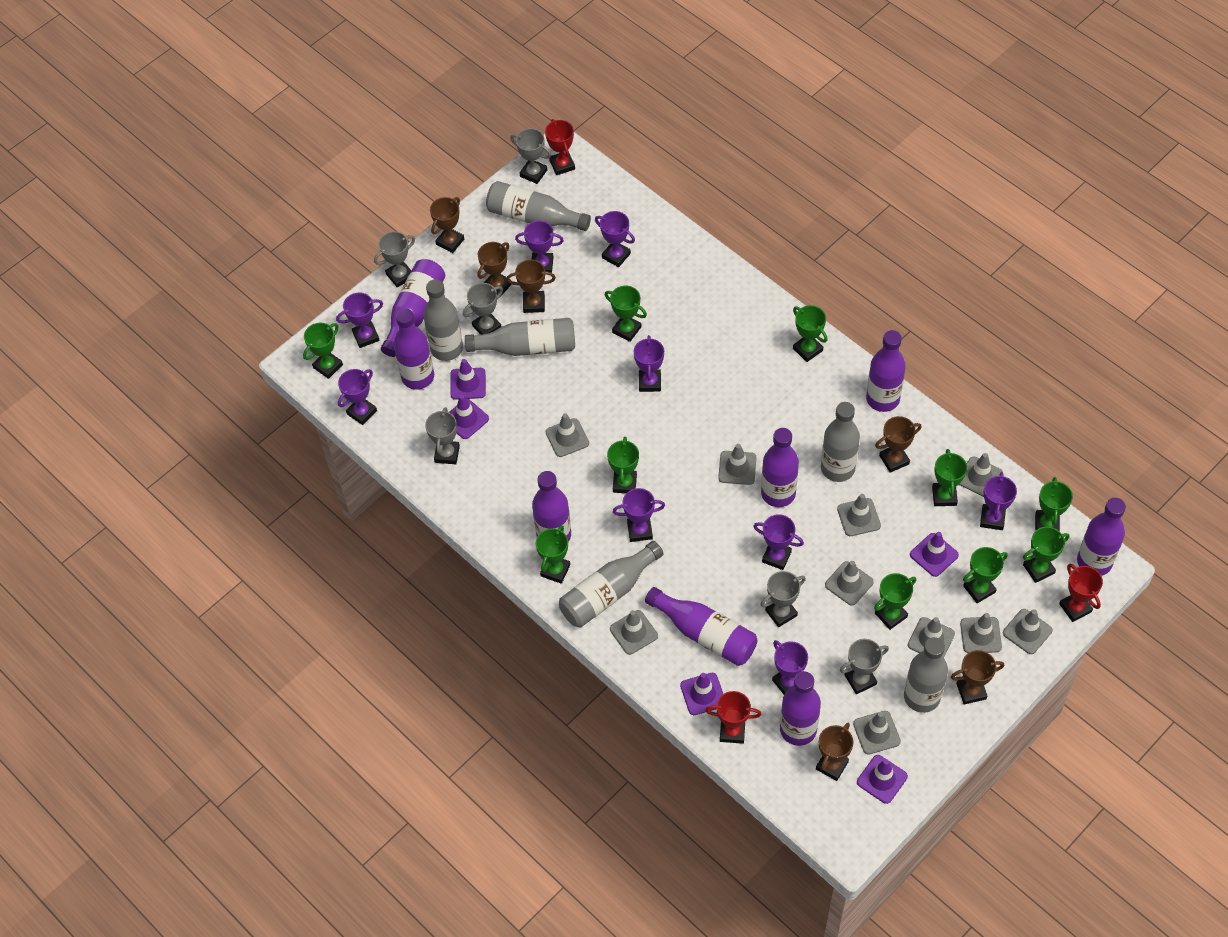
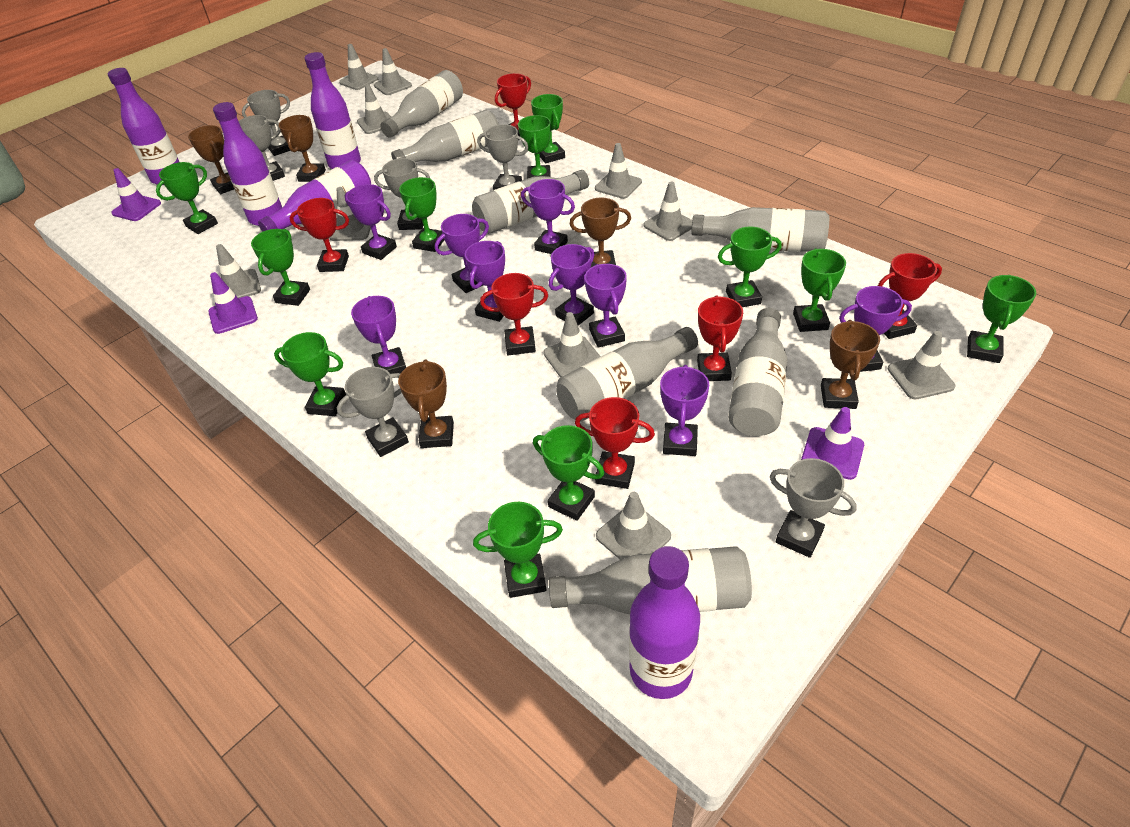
brown trophy: [430,197,464,253] [477,242,512,298] [506,259,556,313] [816,723,853,781] [875,416,922,473] [951,650,1004,705] = 6 -> [188,125,234,194] [279,115,326,182] [398,360,454,448] [570,198,631,267] [821,320,880,409] = 5
green trophy: [303,323,343,379] [536,525,570,584] [605,285,647,342] [607,436,639,493] [793,305,828,362] [874,573,916,630] [932,449,967,506] [963,547,1008,603] [1023,527,1069,583] [1035,477,1073,531] = 10 -> [156,162,218,234] [251,229,310,306] [274,332,346,416] [399,177,444,252] [473,502,563,598] [518,115,551,179] [531,94,565,163] [533,425,604,521] [718,227,782,307] [793,248,846,332] [967,275,1036,363] = 11
grey bottle: [423,279,463,361] [465,318,575,356] [486,181,591,231] [559,541,664,628] [821,402,860,482] [904,637,948,713] = 6 -> [380,70,463,138] [391,110,499,162] [472,170,589,234] [549,546,752,614] [556,327,698,422] [691,207,829,252] [728,308,788,436] = 7
purple bottle: [381,259,445,357] [394,308,434,390] [532,471,571,542] [645,587,757,666] [761,428,799,507] [780,671,821,746] [866,330,906,412] [1077,498,1126,576] = 8 -> [108,68,179,185] [213,102,282,226] [258,160,371,232] [304,52,361,169] [629,546,700,699] = 5
purple traffic cone: [449,395,489,439] [450,359,486,400] [680,673,723,715] [857,755,908,804] [910,532,959,577] = 5 -> [111,168,161,221] [208,272,258,334] [801,407,864,480] = 3
red trophy: [545,119,575,175] [705,691,762,744] [1059,564,1103,622] = 3 -> [289,198,349,272] [480,273,548,355] [495,73,531,136] [575,397,655,489] [697,296,743,381] [878,253,942,339] = 6

